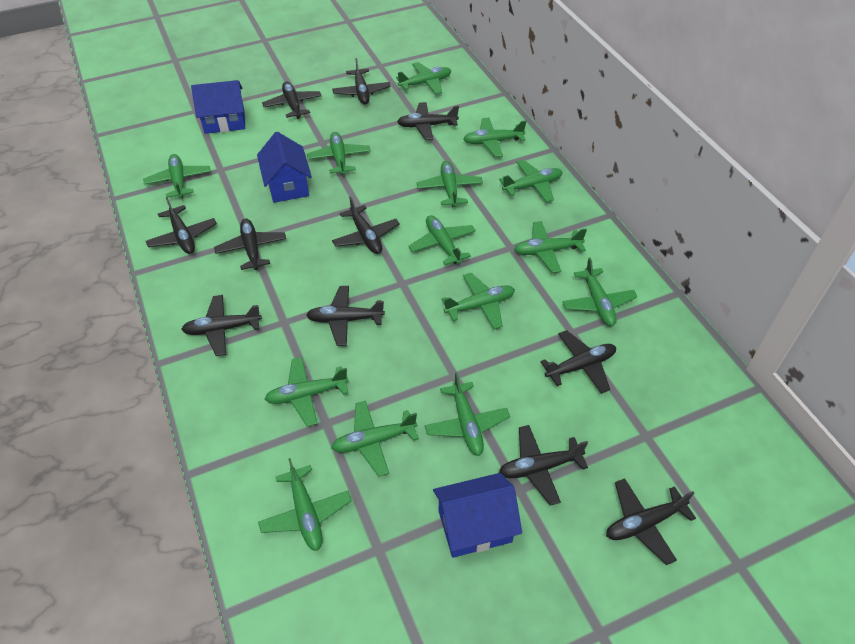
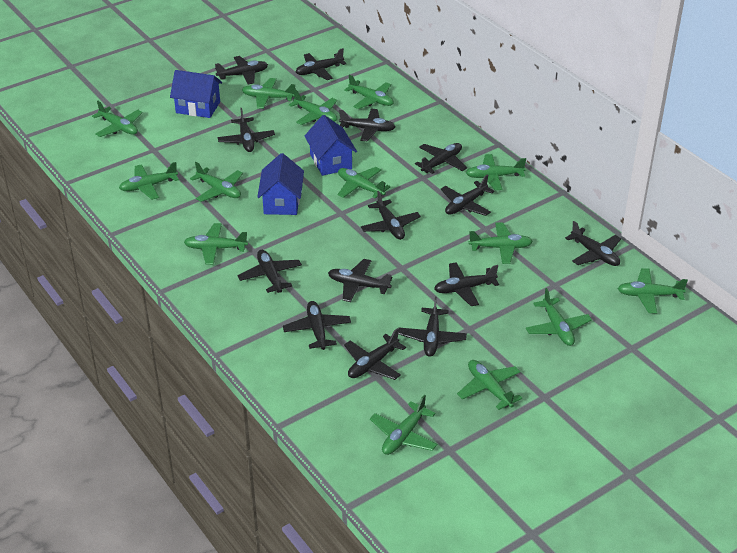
black plane: [146,197,217,254] [181,295,262,356] [214,219,286,270] [262,82,321,119] [306,286,385,346] [332,58,391,104] [332,196,400,254] [397,102,459,140] [499,425,588,505] [540,330,616,394] [606,478,696,565] = 11 -> [215,56,268,84] [218,108,275,152] [237,250,302,293] [283,301,351,350] [296,48,347,80] [328,259,393,302] [339,109,395,141] [344,328,406,380] [361,191,421,240] [398,297,467,357] [415,143,467,174] [434,262,499,306] [440,175,495,216] [565,221,621,266] = 14

